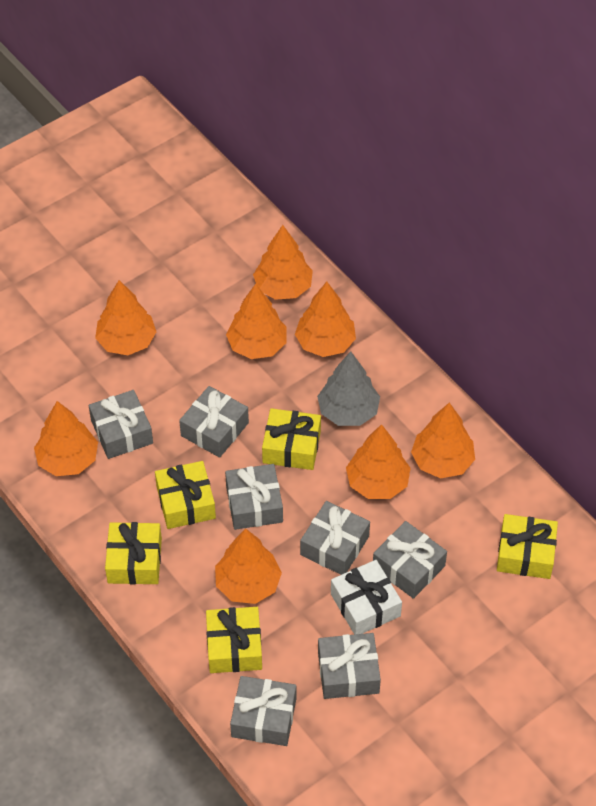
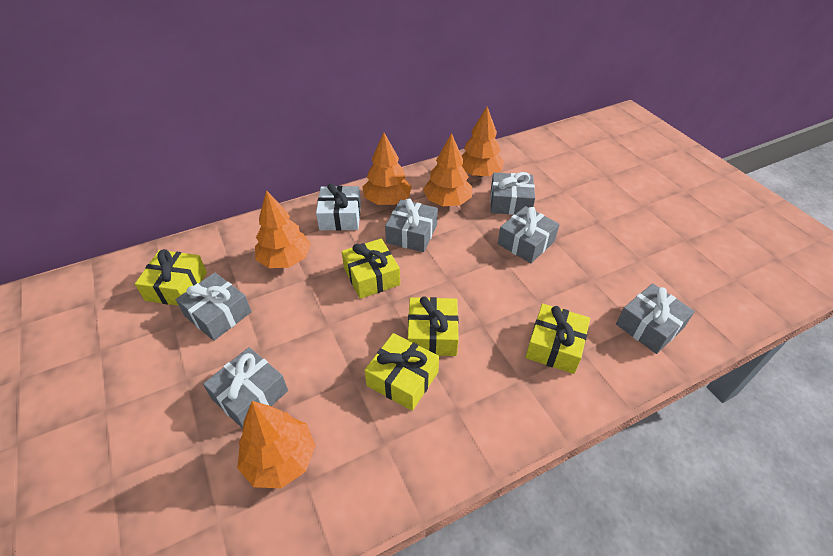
grey gift: [89,390,153,459] [179,386,249,458] [225,464,283,530] [230,676,296,746] [300,501,370,575] [318,633,381,699] [373,521,447,599] = 7 -> [176,272,252,341] [203,347,288,429] [385,199,438,252] [490,172,535,215] [498,206,560,263] [616,283,695,354] = 6
grey tree: [317,351,380,426] = 1 -> none = 0
orange tree: [34,401,98,476] [95,280,156,355] [215,529,282,604] [226,284,286,359] [253,225,313,300] [295,282,356,357] [346,424,411,499] [411,403,475,478] = 8 -> [237,401,316,488] [255,190,311,268] [362,133,412,205] [423,133,472,206] [462,106,504,177] = 5

